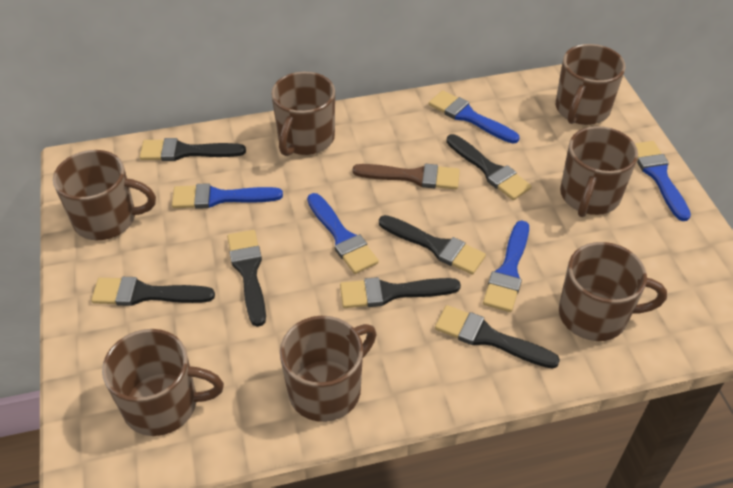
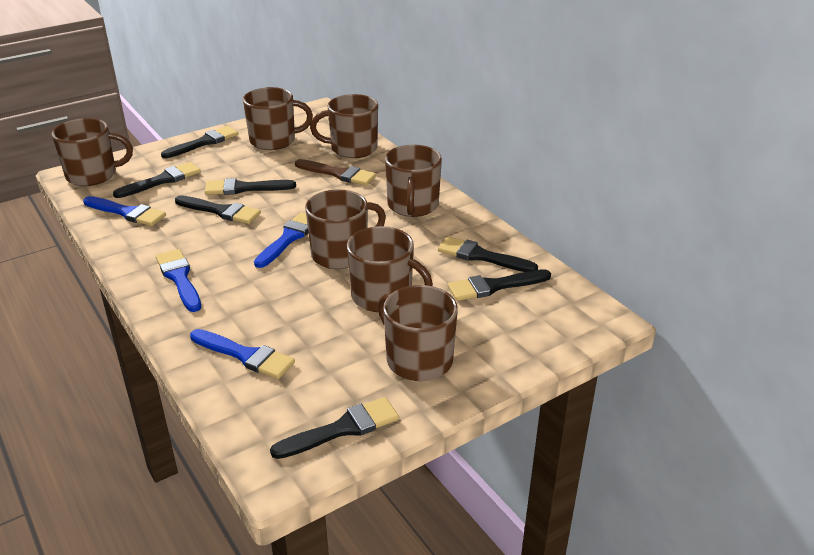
blue brush: [172,183,283,209] [307,193,379,274] [429,90,520,144] [483,220,529,312] [635,141,691,221] = 5 -> [83,196,166,226] [156,249,201,312] [190,329,295,379] [254,212,308,268] = 4

